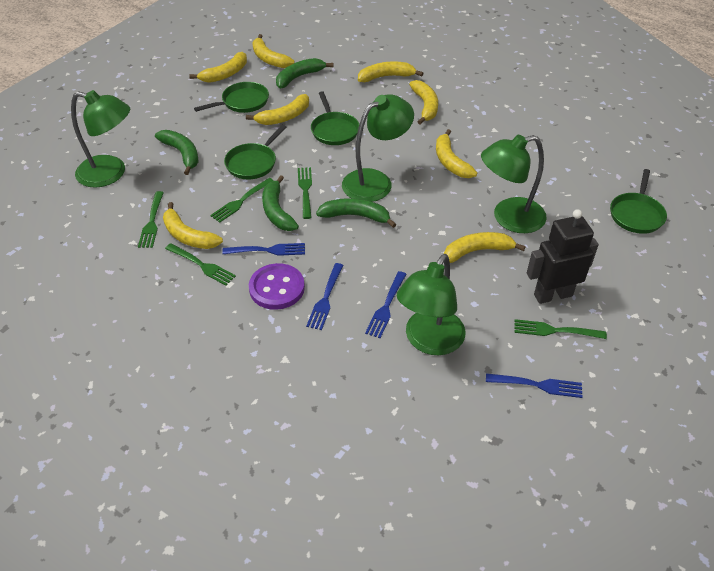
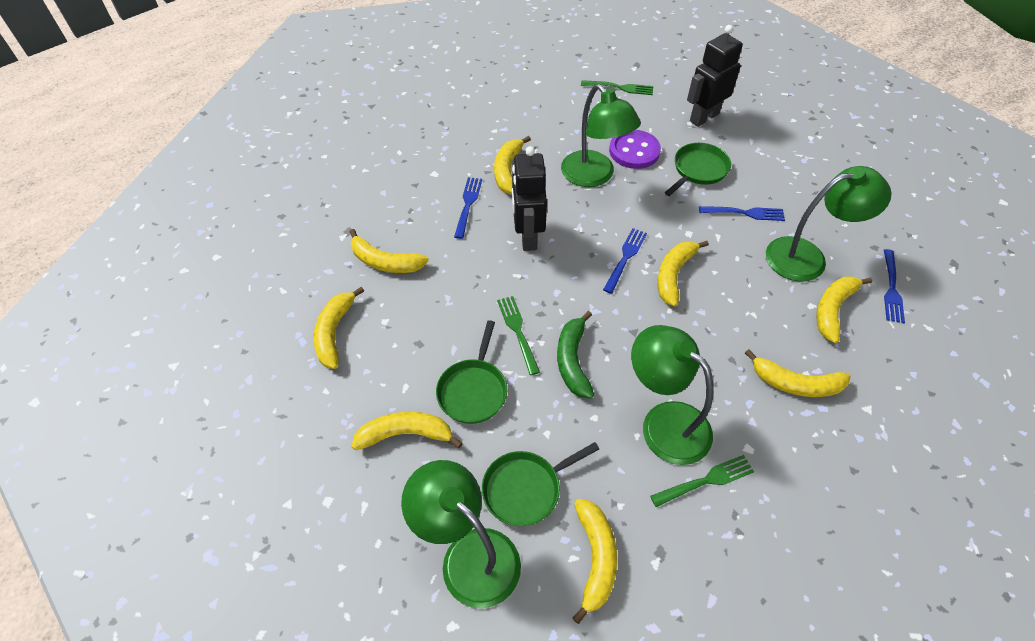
black robot: [527,209,599,304] = 1 -> [512,146,547,251] [687,25,743,127] = 2
green banana: [155,130,199,175] [262,175,299,231] [276,58,333,88] [316,198,397,228] = 4 -> [557,311,594,399] = 1
green fork: [138,191,164,248] [165,243,236,286] [210,178,274,223] [298,167,312,219] [515,319,607,339] = 5 -> [497,296,540,375] [581,80,653,95] [650,455,754,507] = 3
green pan: [194,82,269,113] [224,125,286,179] [311,91,359,145] [610,169,667,234] = 4 -> [436,320,507,424] [482,442,599,526] [665,143,731,196] = 3

